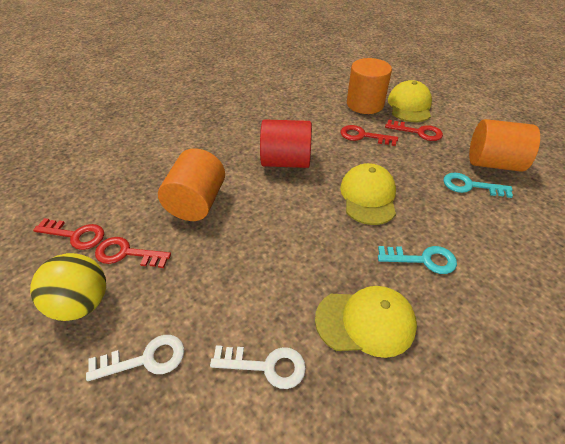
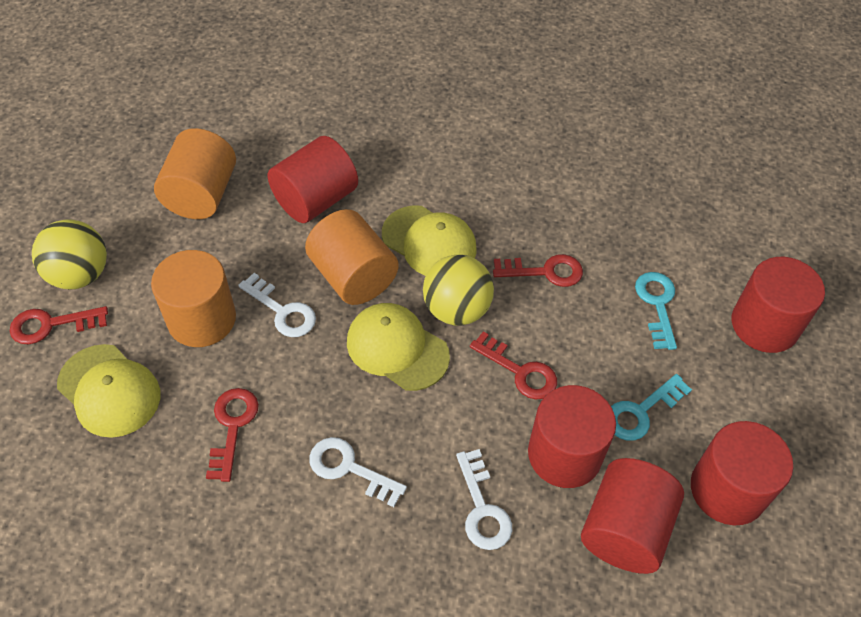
red cylinder: [260,119,312,168] = 1 -> [268,136,358,223] [528,385,616,488] [581,458,684,574] [691,421,793,525] [732,257,825,353] = 5
white key: [86,335,184,381] [210,345,306,389] = 2 -> [238,273,316,337] [309,437,407,507] [456,449,512,550] = 3
yellow ball: [30,253,106,321] = 1 -> [32,219,107,289] [423,255,494,326] = 2

